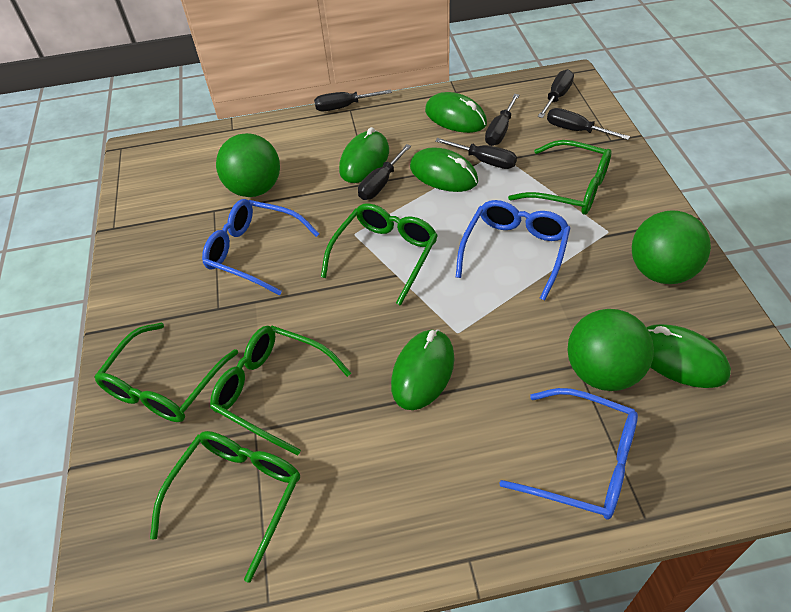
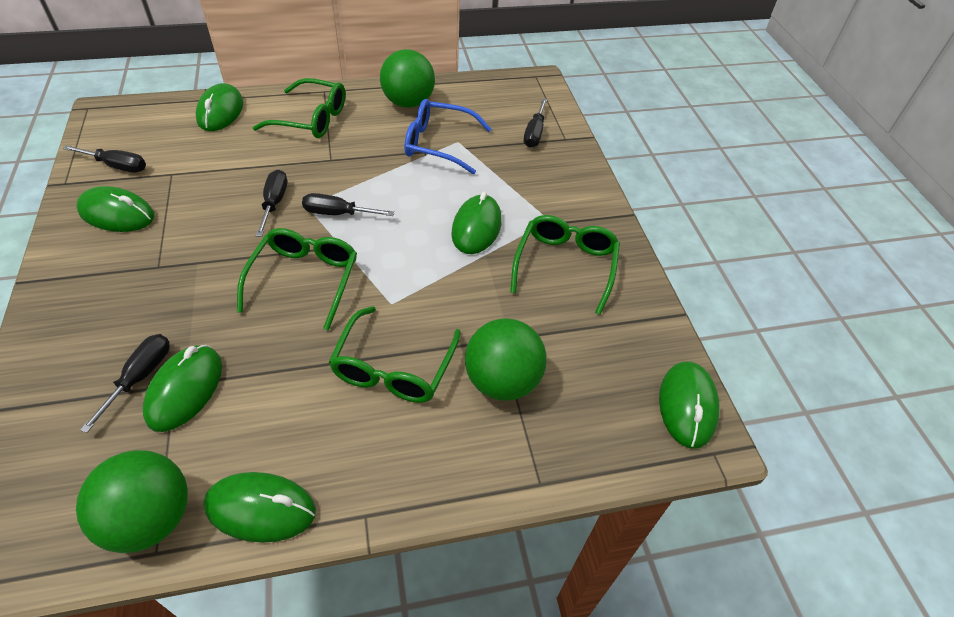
black screwdriver: [314,89,392,111] [358,144,411,200] [435,138,517,169] [485,94,519,146] [538,69,574,118] [547,108,630,140] = 6 -> [63,145,146,172] [80,334,170,433] [256,170,287,237] [302,193,395,216] [523,98,547,148] = 5
blue glasses: [202,199,320,295] [456,200,570,301] [499,388,638,520] = 3 -> [405,99,491,174] = 1
green glasses: [94,323,238,422] [150,431,300,582] [210,326,351,456] [321,203,438,306] [508,140,612,214] = 5 -> [237,228,357,330] [253,78,345,138] [329,306,461,403] [510,215,620,315] = 4
green mouse: [339,127,389,183] [391,329,454,410] [410,147,478,192] [425,92,487,133] [646,324,731,388] = 5 -> [76,186,154,232] [143,345,222,432] [196,83,243,131] [203,472,316,543] [451,192,502,254] [659,361,720,449] = 6

